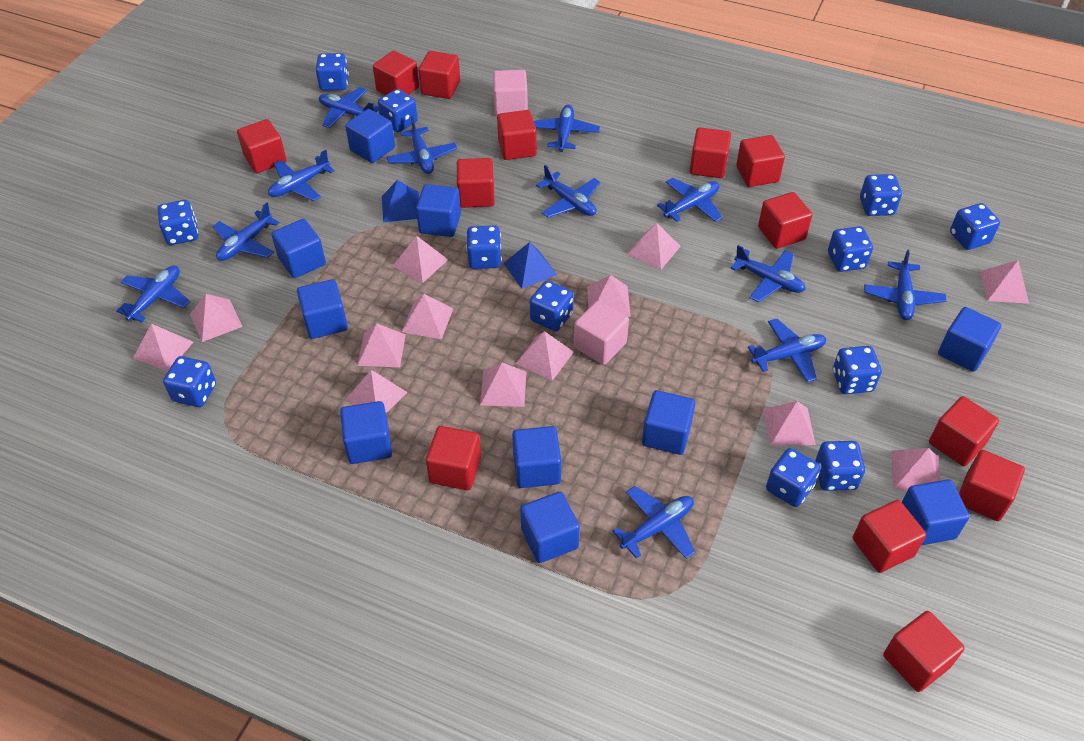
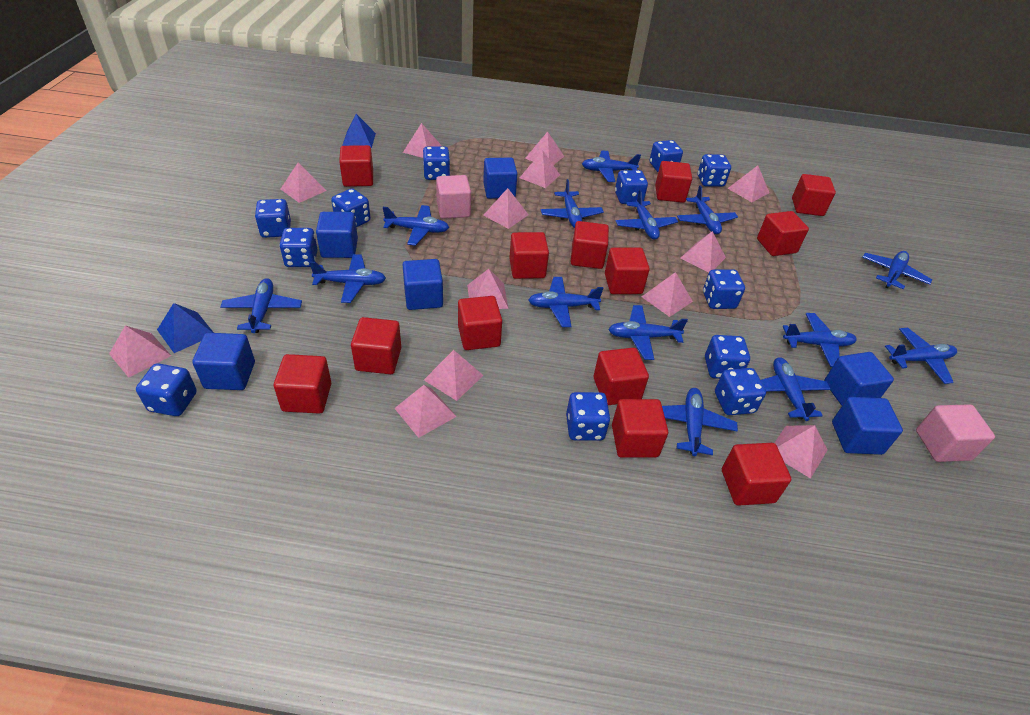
blue cube: [271,219,326,278] [297,279,348,339] [340,401,392,464] [345,109,395,163] [416,184,461,237] [512,426,561,488] [520,492,580,563] [642,390,696,455] [902,480,970,545] [938,307,1001,372] = 10 -> [192,333,255,390] [316,212,358,258] [403,259,443,310] [483,158,517,199] [824,352,894,406] [832,397,903,455] = 6
blue plane: [116,265,190,322] [212,203,280,261] [268,150,335,201] [319,87,379,128] [387,116,457,174] [534,104,600,152] [536,165,601,218] [612,486,695,559] [657,178,723,222] [731,245,806,302] [748,319,826,382] [864,249,946,320] = 12 -> [220,278,302,333] [309,254,386,303] [383,205,449,246] [528,277,603,327] [541,179,604,228] [582,151,641,182] [608,305,688,360] [616,189,678,240] [662,388,738,456] [677,185,738,234] [761,357,830,421] [783,313,857,367] [862,251,932,289] [885,328,957,384] = 14

